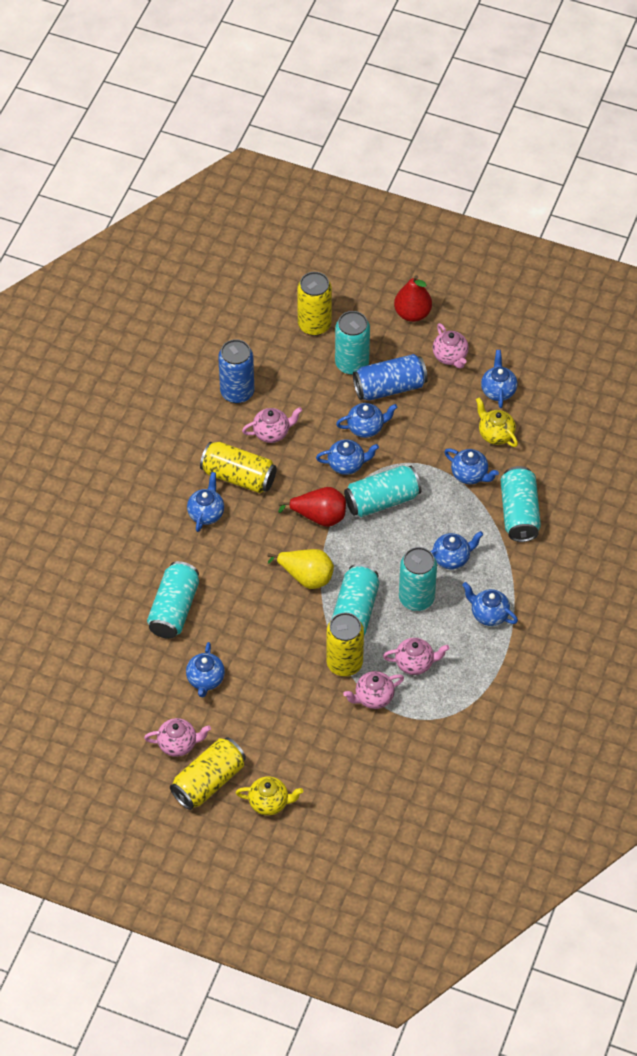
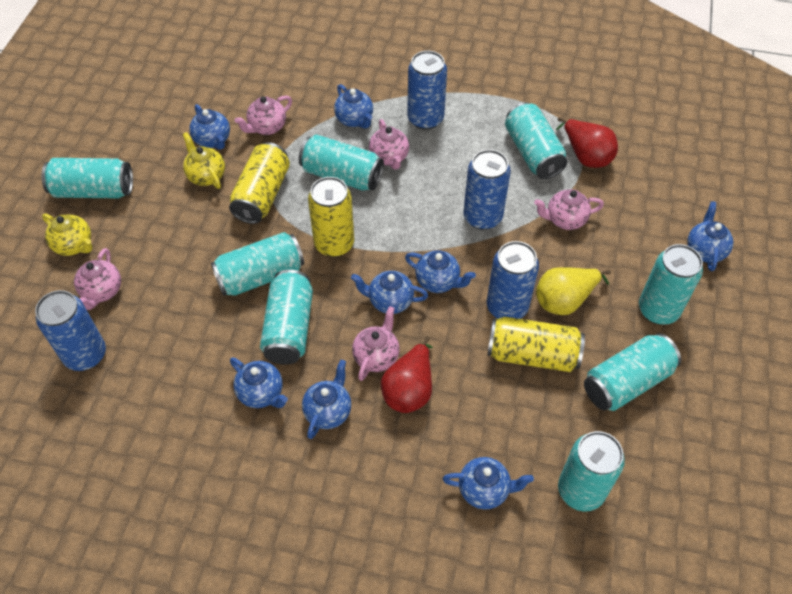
blue can: [218,339,254,403] [353,354,428,401] = 2 -> [35,290,106,371] [407,51,447,130] [463,150,511,230] [486,241,539,319] = 4
turquoise can: [147,561,199,639] [332,564,379,635] [335,311,370,375] [344,466,421,517] [399,547,437,611] [501,466,541,542] = 6 -> [42,158,133,198] [211,232,304,296] [260,270,313,365] [299,134,384,191] [505,102,567,179] [558,431,625,511] [584,333,681,411] [639,244,703,325] = 8
yellow can: [170,737,246,810] [200,442,277,493] [297,272,332,336] [326,613,364,676] = 4 -> [229,142,290,224] [308,177,354,257] [487,317,585,372] = 3

